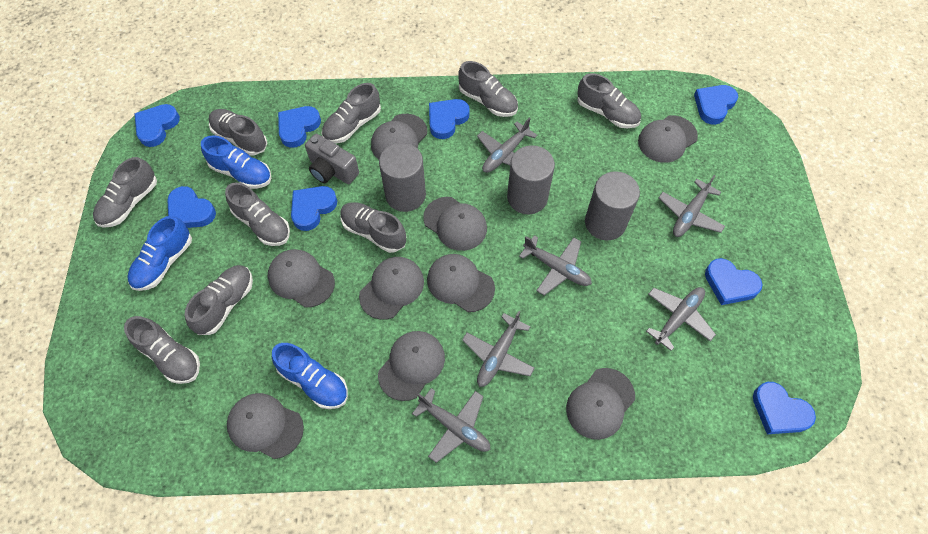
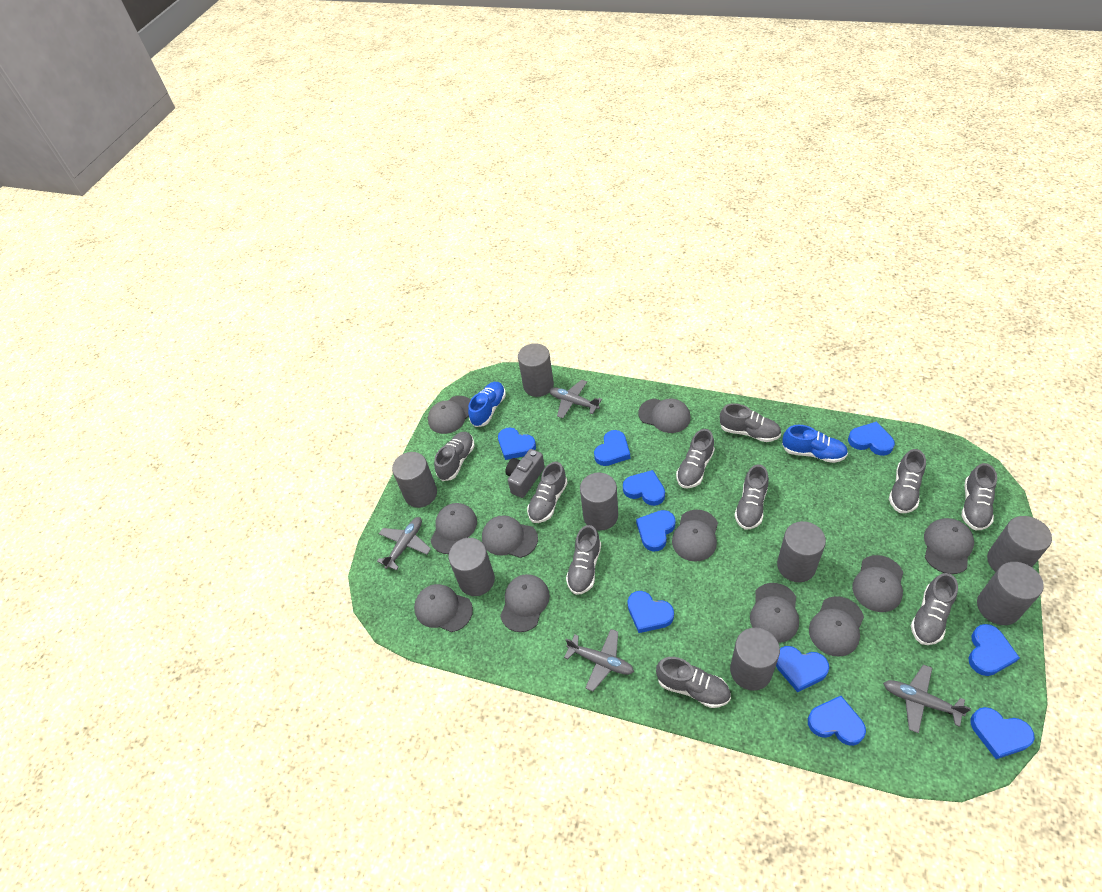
blue heart: [134,104,180,147] [167,186,216,228] [278,106,321,148] [291,186,337,231] [429,99,470,139] [694,85,738,125] [705,258,763,305] [753,382,816,434] = 8 -> [498,428,536,460] [594,430,630,466] [623,470,665,506] [628,591,674,633] [636,510,676,552] [776,646,829,693] [808,696,866,746] [848,421,895,456] [968,624,1020,676] [970,707,1035,759] = 10
blue shoe: [127,216,192,291] [201,135,271,189] [272,343,348,409] = 3 -> [468,382,506,427] [782,425,848,463] = 2
grey cap: [227,393,304,459] [268,249,335,308] [359,257,424,320] [371,114,427,159] [378,331,445,401] [423,197,487,251] [427,254,495,312] [566,368,635,440] [638,115,698,163] = 9 -> [414,584,473,632] [428,396,471,434] [431,503,477,554] [482,515,538,558] [500,574,550,632] [638,398,691,433] [672,510,718,562] [750,583,799,643] [809,596,864,657] [852,555,903,612] [924,518,974,574] = 11
grey cylinder: [379,143,426,212] [507,145,555,214] [585,171,640,240] = 3 -> [392,452,437,508] [448,538,495,596] [518,343,554,397] [580,473,618,531] [730,628,780,691] [777,521,826,582] [977,562,1044,625] [987,516,1052,572] = 8
grey plane: [412,388,490,463] [462,311,535,387] [477,117,537,173] [519,235,592,295] [646,287,716,351] [659,175,725,237] = 6 -> [377,517,431,571] [549,380,602,419] [564,629,634,692] [883,665,971,733] = 4
grey shoe: [93,157,157,228] [124,316,200,384] [185,265,253,335] [209,109,267,156] [225,183,290,246] [322,83,381,143] [340,202,406,253] [458,61,518,117] [577,74,641,128] = 9 -> [434,432,474,481] [527,462,568,523] [566,525,601,595] [656,657,731,708] [676,429,715,488] [720,403,781,442] [734,464,769,529] [889,449,926,513] [911,573,958,645] [962,463,997,530] = 10

